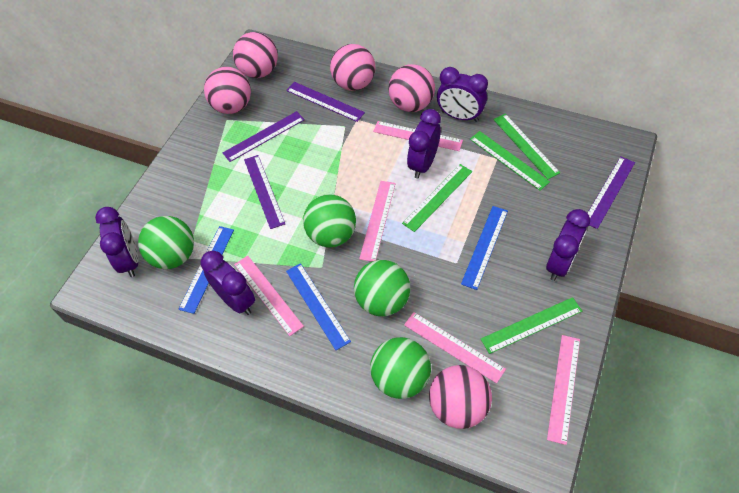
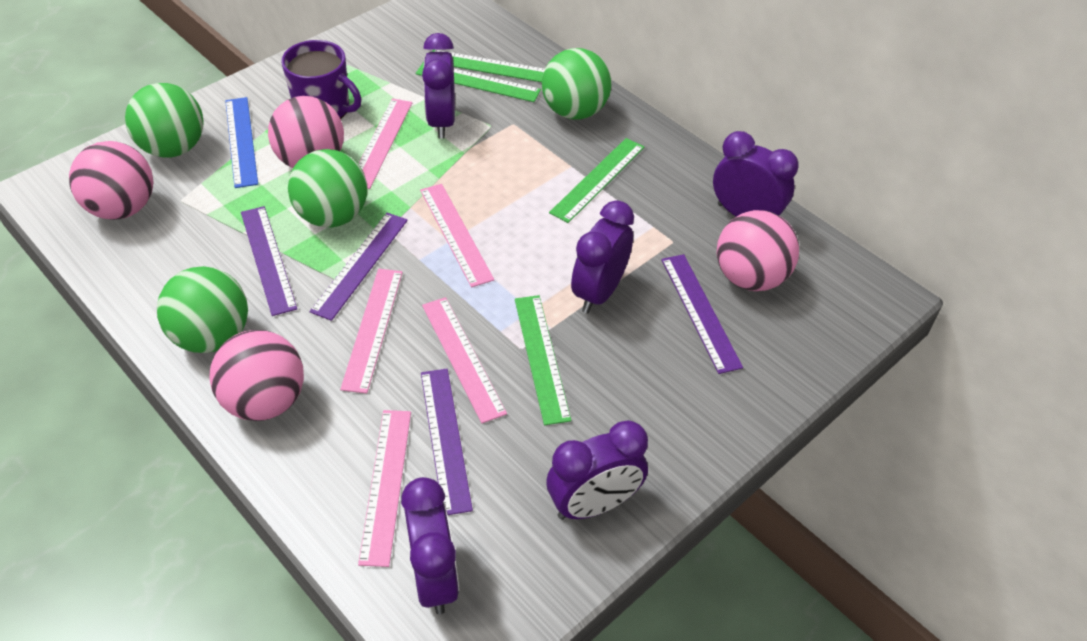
blue ruler: [179,226,234,314] [286,263,351,350] [461,206,508,290] = 3 -> [225,97,258,188] = 1
pink ball: [204,67,251,114] [233,32,278,78] [330,44,375,91] [388,64,435,112] [429,365,492,429] = 5 -> [69,141,153,220] [209,330,304,421] [268,96,344,168] [717,210,799,291] = 4
purple mug: none = 0 -> [281,40,361,119] = 1

